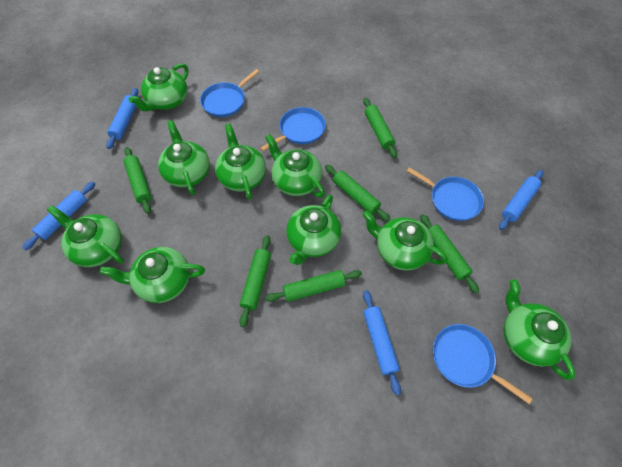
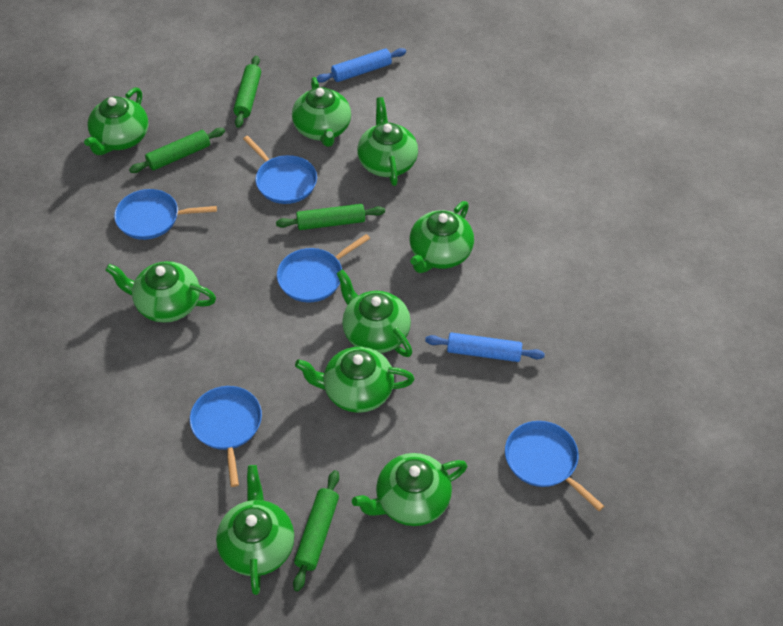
blue pan: [200,69,259,117] [260,107,326,151] [407,167,484,221] [433,324,533,404] = 4 -> [114,189,217,240] [190,386,262,487] [243,136,317,204] [277,234,370,303] [505,421,604,511] = 5
blue rolling pin: [22,182,95,250] [106,88,138,149] [363,290,401,395] [499,170,543,230] = 4 -> [316,48,406,83] [425,333,545,362] = 2
green rolling pin: [124,147,151,214] [239,235,271,327] [265,270,362,302] [325,165,390,221] [363,98,397,158] [420,214,479,293] = 6 -> [129,128,225,173] [233,56,261,128] [276,204,385,230] [293,470,339,591] = 4

